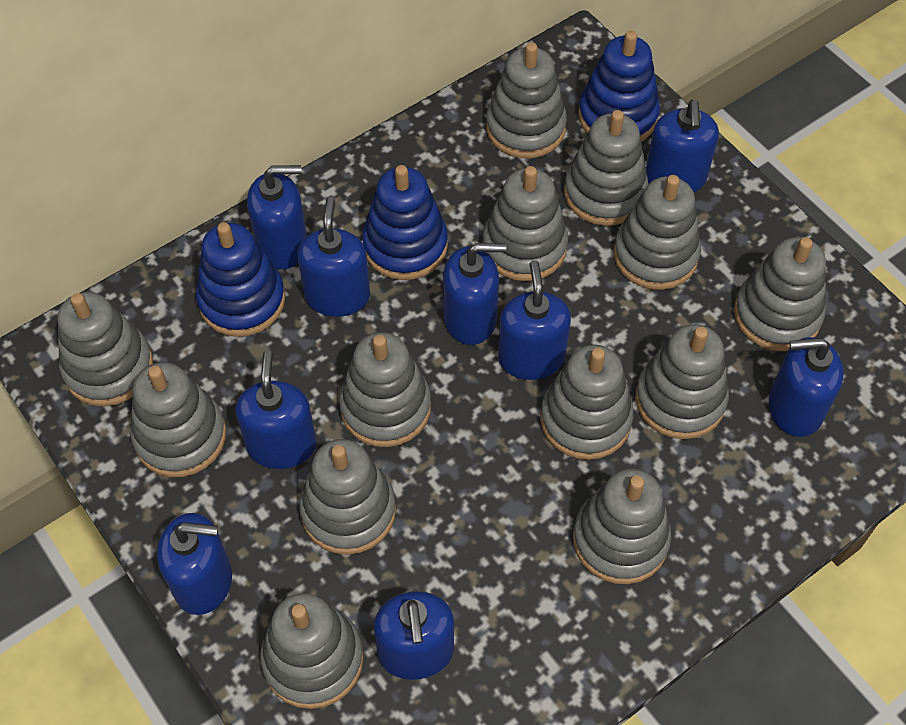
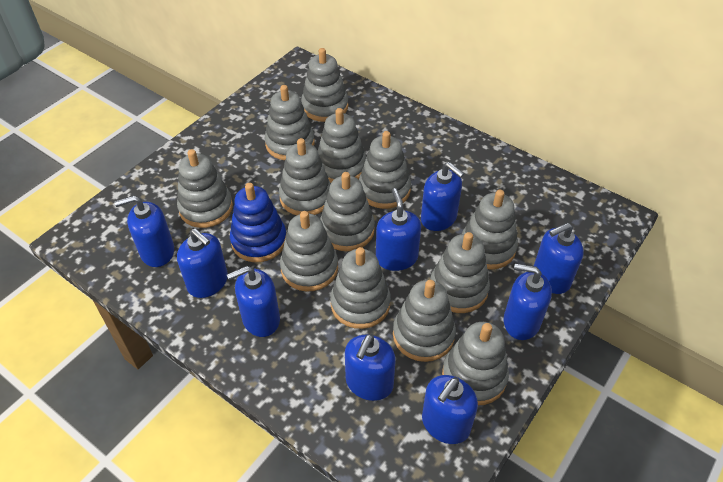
blue stacking toy: [196,222,285,337] [362,165,448,280] [578,31,660,142] = 3 -> [230,183,286,262] = 1

